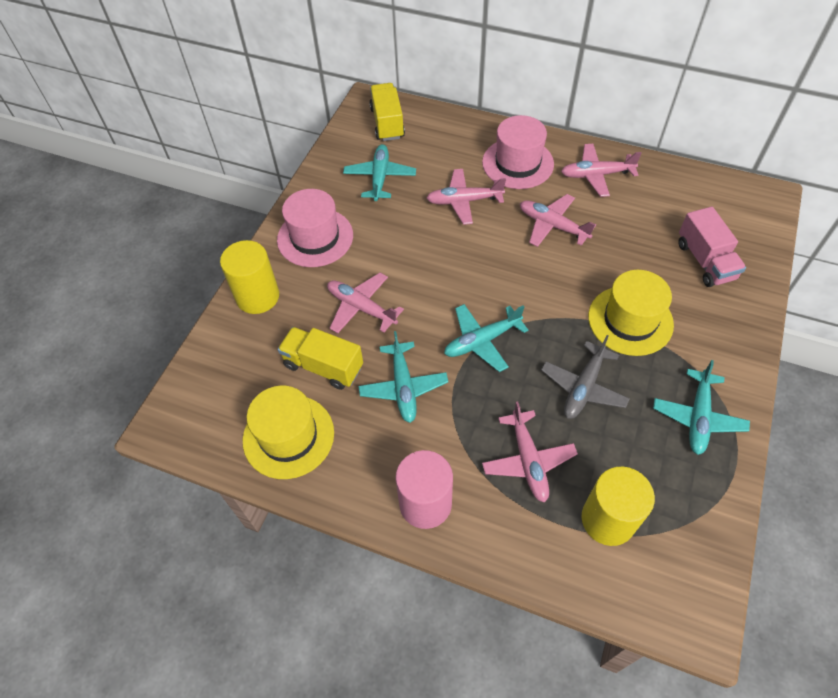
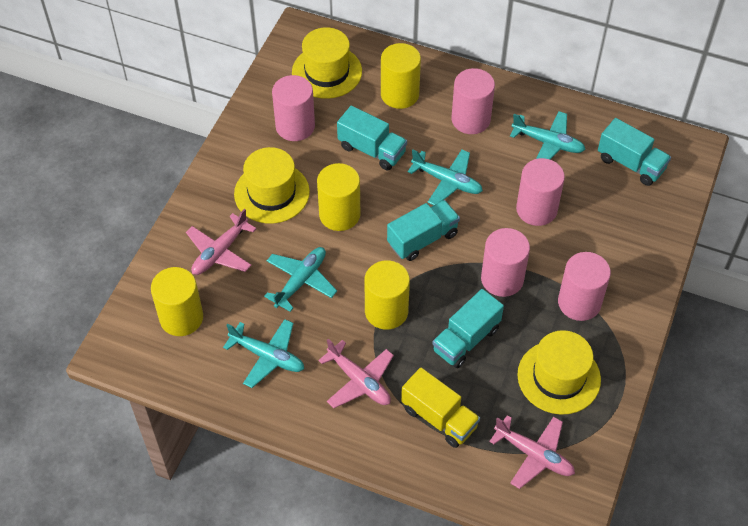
grey plane: [541,335,630,419] = 1 -> none = 0
pink cylinder: [395,450,453,529] = 1 -> [272,75,315,141] [452,68,495,134] [481,228,530,297] [516,158,565,226] [558,252,611,321] = 5
pink hat: [277,189,353,267] [482,115,554,189] = 2 -> none = 0
pink plane: [327,273,404,333] [426,169,506,225] [482,401,578,503] [520,194,596,247] [561,144,642,197] = 5 -> [186,209,256,275] [318,339,394,408] [489,415,575,489] = 3
pink truck: [678,207,746,287] = 1 -> none = 0
turquoise truck: none = 0 -> [337,106,407,171] [387,200,460,261] [432,289,504,368] [598,118,671,186] = 4
yellow cylinder: [220,240,279,314] [581,467,655,546] = 2 -> [151,267,203,336] [317,163,361,231] [364,260,410,330] [381,43,421,109] = 4
yellow hat: [243,386,334,479] [588,270,674,356] = 2 -> [234,147,310,224] [292,27,362,99] [517,330,601,415] = 3
yellow truck: [278,327,363,390] [369,83,405,141] = 2 -> [401,367,480,448] = 1

